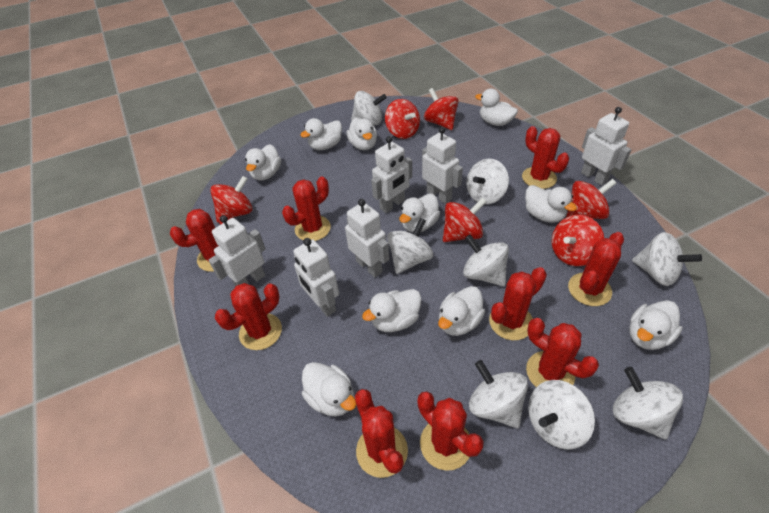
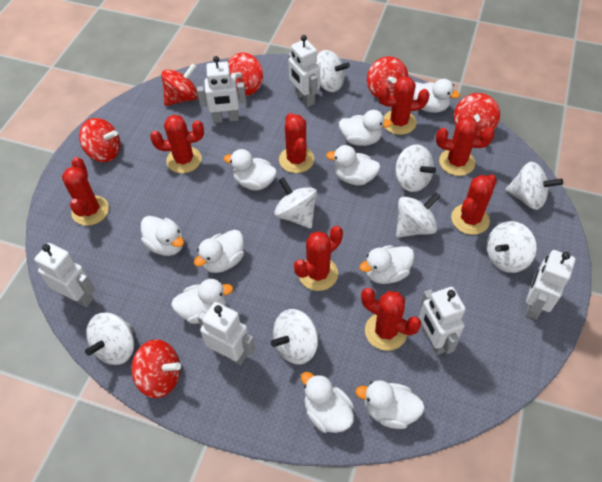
red cactus: [170,209,230,272] [215,283,282,350] [282,177,331,241] [355,389,408,478] [417,392,484,471] [489,267,547,340] [522,126,569,189] [526,318,599,387] [568,232,624,306] = 9 -> [62,157,109,226] [150,115,204,173] [279,113,314,173] [294,226,343,291] [361,288,421,351] [378,76,430,135] [436,117,495,176] [451,175,497,235] = 8

